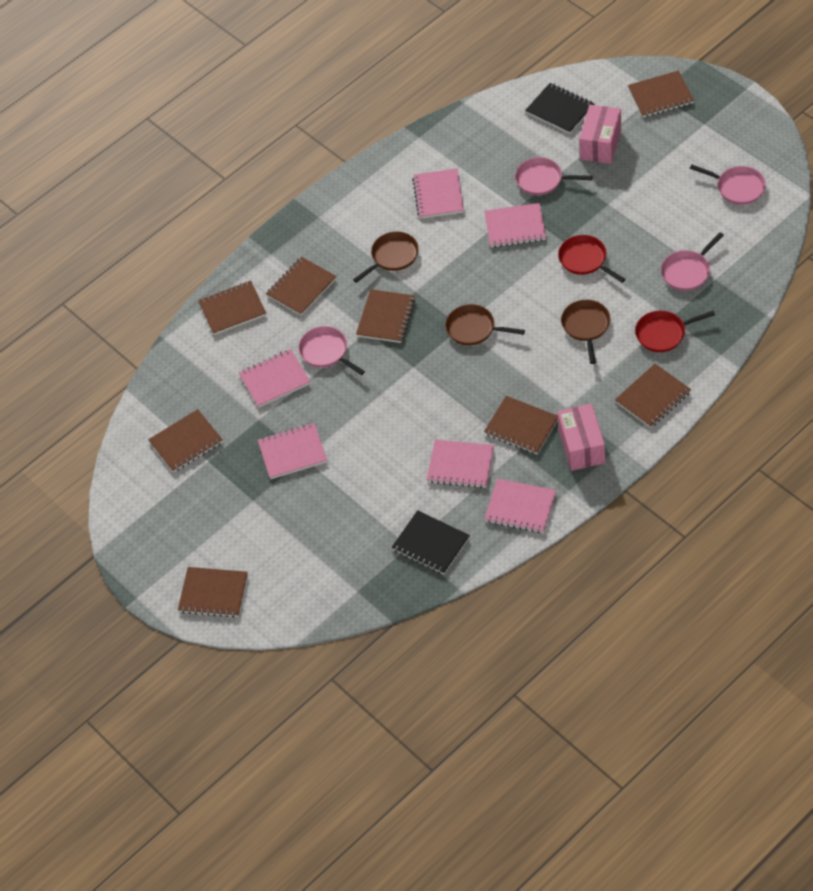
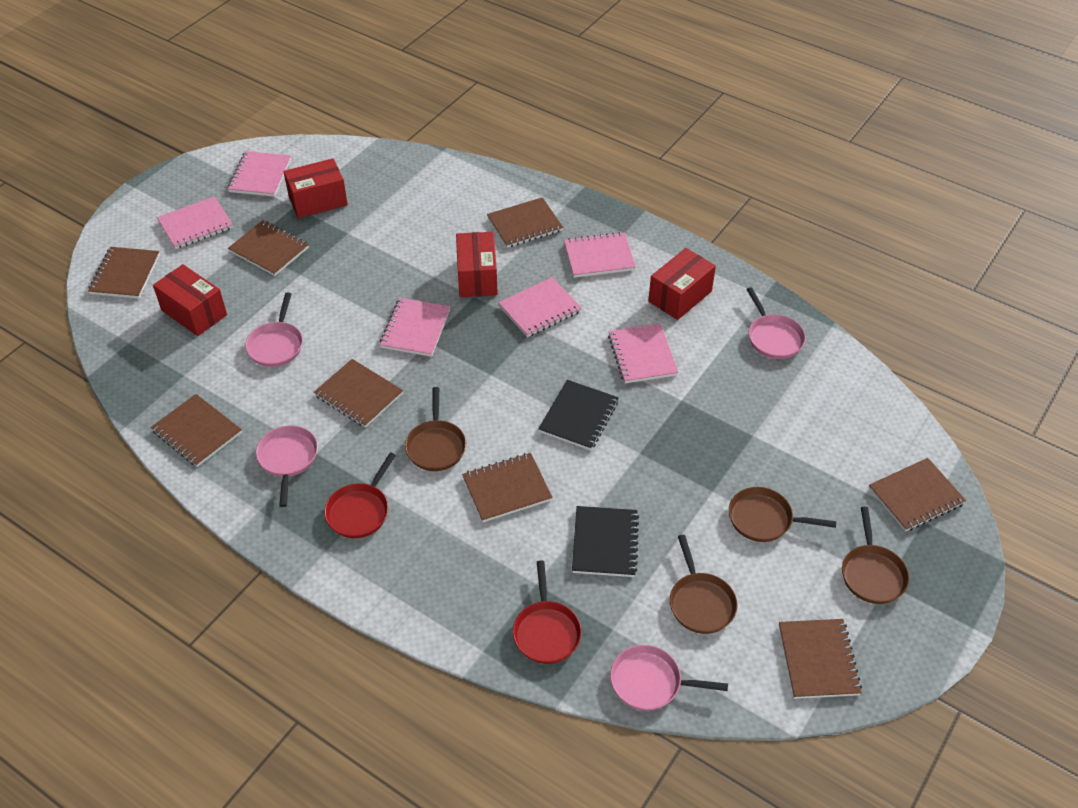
brown pan: [353,231,419,283] [445,304,525,345] [561,300,610,364] = 3 -> [405,387,466,471] [670,535,737,634] [729,487,836,542] [842,507,909,604] = 4
pink box: [557,404,605,471] [579,105,621,164] = 2 -> none = 0
red box: none = 0 -> [153,264,227,336] [284,158,348,218] [456,232,498,297] [648,248,716,320] = 4

